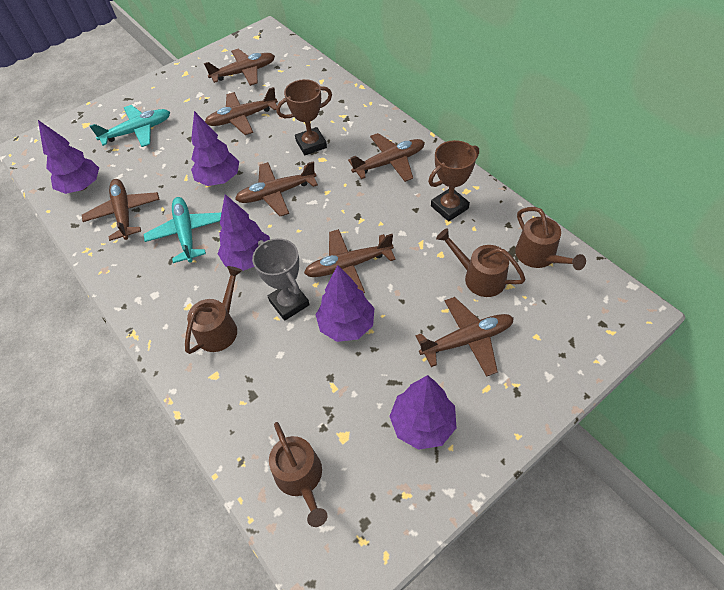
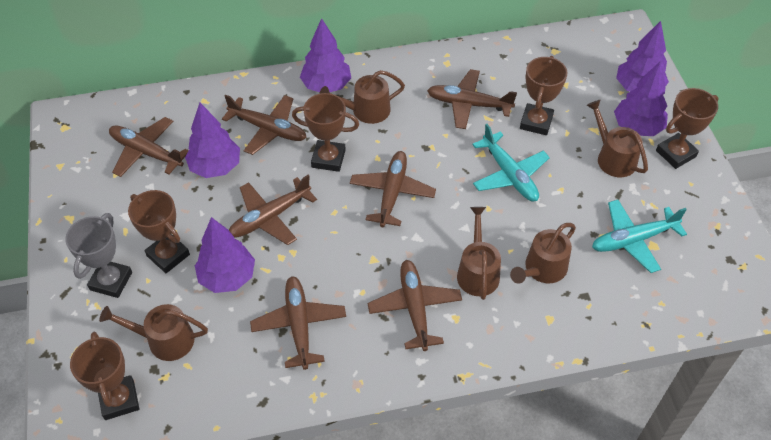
brown trophy: [276,79,332,155] [428,140,479,221] = 2 -> [70,332,139,420] [128,190,190,273] [292,93,359,172] [520,56,568,135] [656,88,719,169] = 5
brown watering can: [185,266,243,354] [269,422,327,527] [436,228,526,297] [515,207,586,270] = 4 -> [99,304,208,361] [319,70,405,124] [457,207,501,300] [510,223,576,284] [586,100,648,177] = 5

